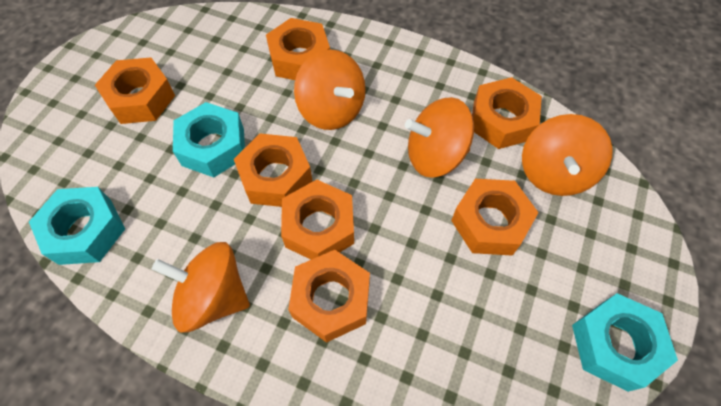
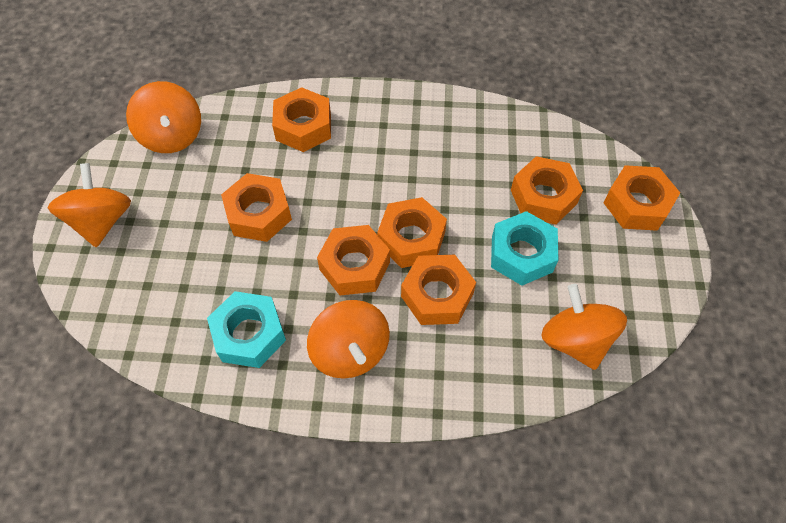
turquoise nut: [29,187,125,265] [173,102,245,177] [572,293,678,392] = 3 -> [207,291,286,368] [491,211,559,286] = 2

